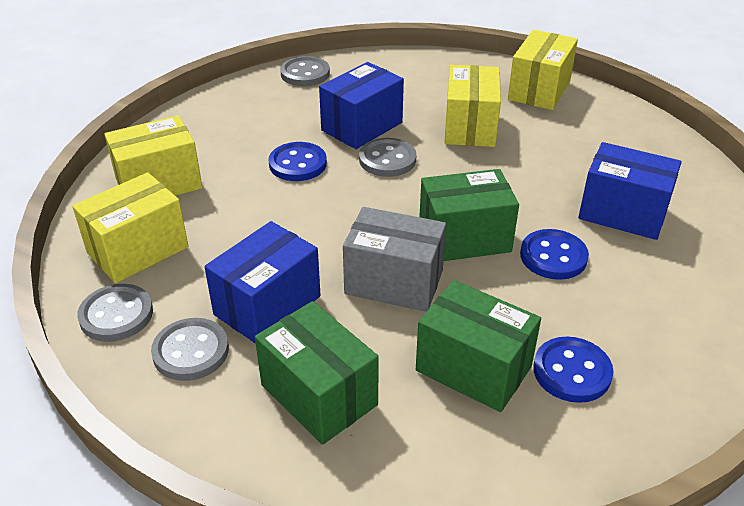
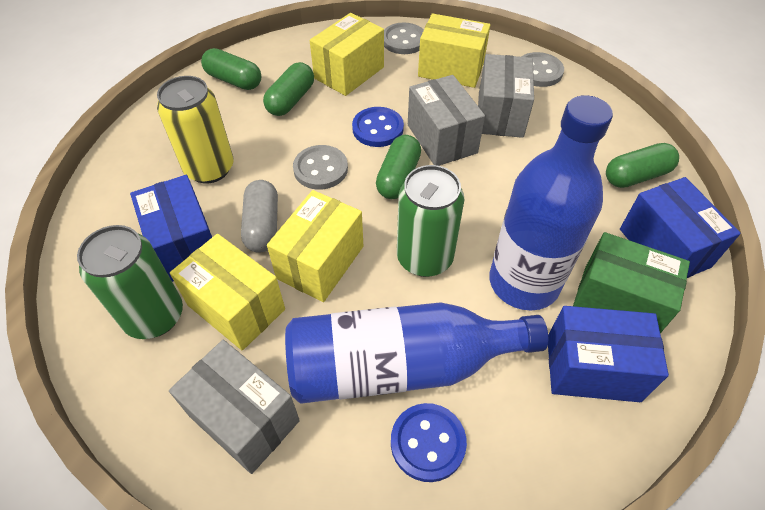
blue bottle: none = 0 -> [285,302,548,404] [489,95,613,310] = 2
blue button: [269,142,327,181] [520,229,589,280] [533,337,613,403] = 3 -> [352,107,404,147] [391,403,467,482] = 2
green box: [255,301,379,445] [416,280,541,412] [419,169,519,261] = 3 -> [573,232,690,333] = 1
green can: none = 0 -> [77,225,183,339] [397,165,464,277] = 2
green capsule: none = 0 -> [201,48,261,90] [263,62,314,116] [376,135,421,199] [606,143,679,188] = 4
grey box: [343,207,446,312] = 1 -> [169,340,300,474] [408,75,485,166] [478,54,534,138] = 3
grey button: [77,284,153,342] [151,318,229,381] [280,56,330,86] [359,138,416,177] = 4 -> [293,145,348,189] [384,22,424,54] [521,52,564,87] = 3
grey capsule: none = 0 -> [241,180,278,253] = 1
yellow can: none = 0 -> [157,76,233,184] = 1

